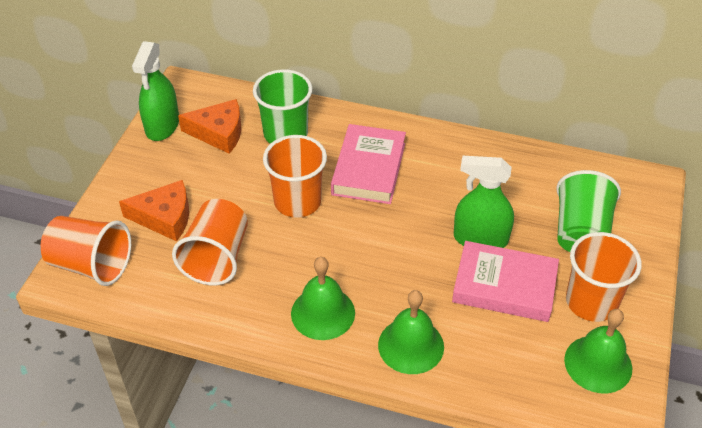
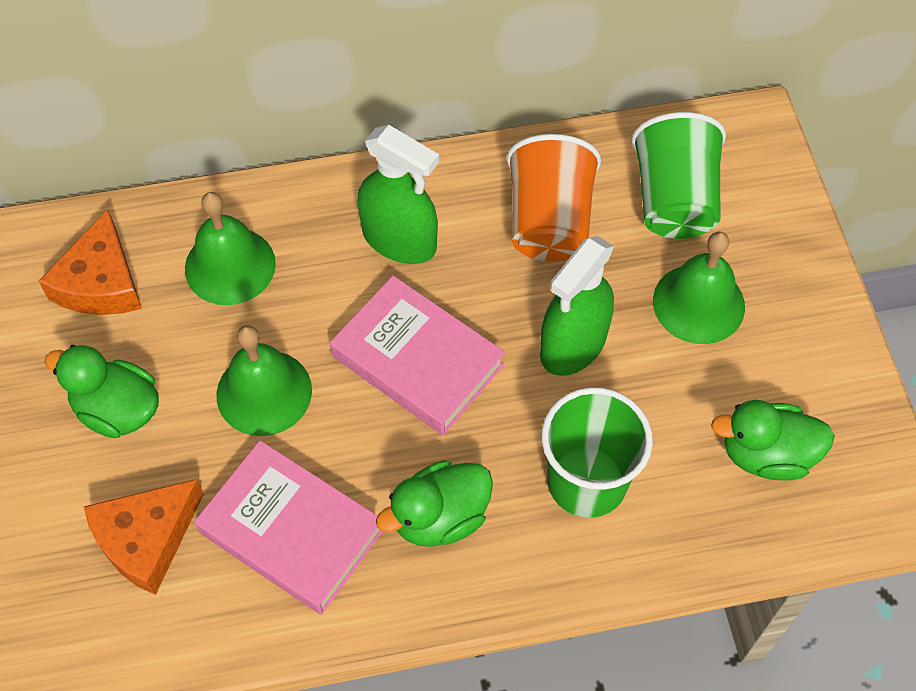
green duck: none = 0 -> [45,345,159,438] [376,460,493,547] [711,400,835,481] = 3
orange cup: [41,216,131,286] [172,199,248,285] [263,135,327,218] [566,232,642,322] = 4 -> [507,134,601,262] = 1

